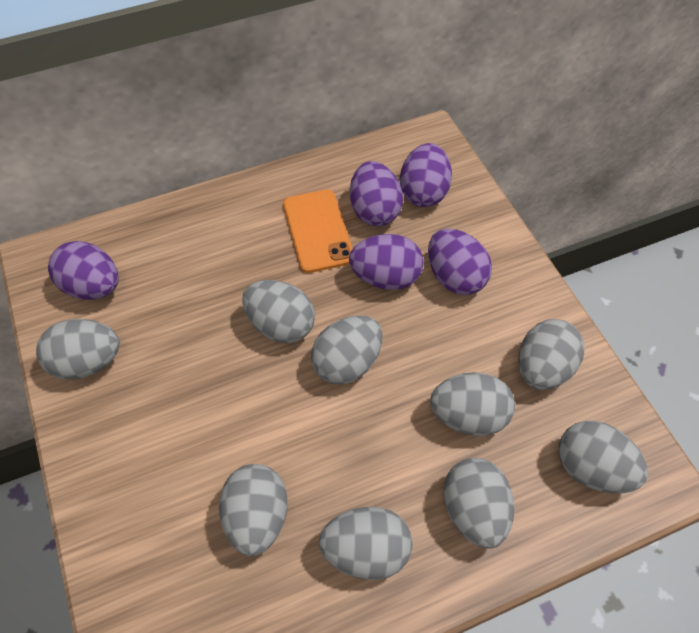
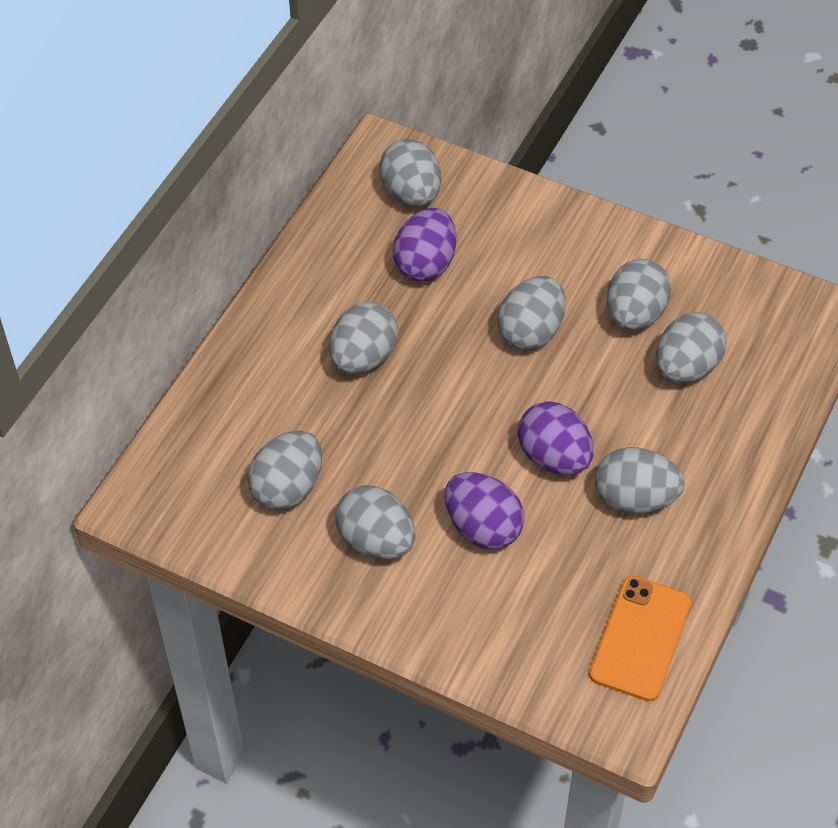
grey egg: [36,319,120,380] [219,464,288,556] [242,280,315,343] [311,315,383,385] [319,507,412,580] [430,372,515,436] [443,458,514,549] [518,319,585,390] [559,421,648,493] = 9 -> [247,431,322,510] [329,302,398,374] [335,485,415,559] [379,139,441,207] [497,276,565,350] [595,447,685,514] [607,259,672,330] [656,312,727,383] = 8
purple egg: [48,241,119,300] [349,234,423,290] [350,161,403,226] [400,143,452,207] [428,229,492,295] = 5 -> [393,208,456,282] [445,472,524,550] [518,401,594,475] = 3

